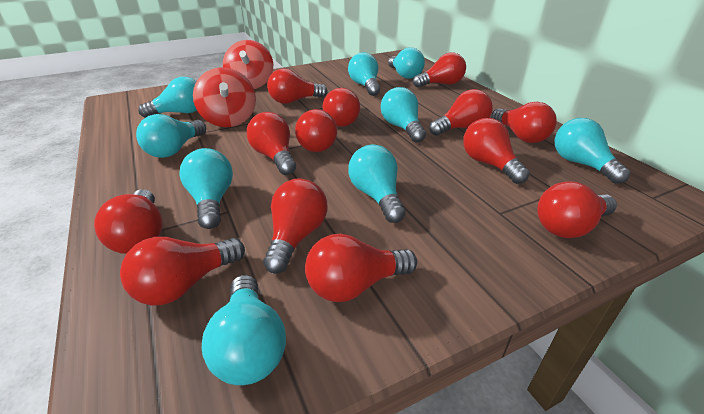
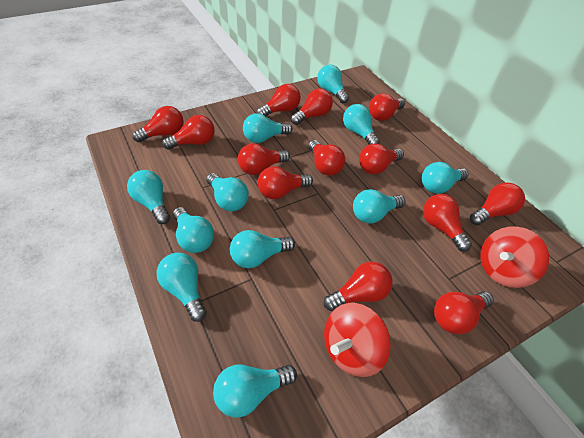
turquoise light bulb: [136,114,206,158] [138,77,197,118] [179,148,233,229] [202,275,286,385] [348,52,380,96] [348,144,406,223] [381,87,426,143] [388,47,425,79] [555,118,630,184] = 9 -> [127,170,170,224] [157,253,207,322] [173,207,214,253] [206,173,249,211] [213,364,297,418] [230,230,295,268] [243,113,293,143] [317,64,349,103] [343,104,380,145] [353,189,405,224] [422,162,469,194] = 11

